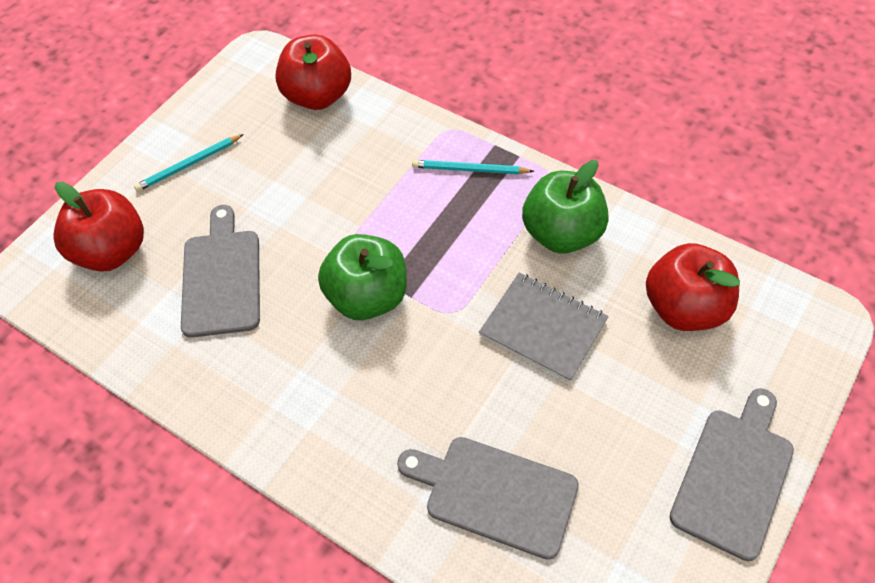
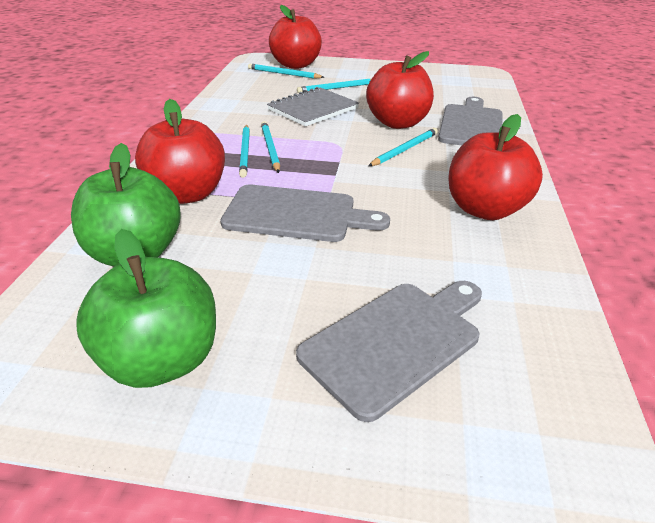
red apple: [54,182,144,272] [275,35,351,110] [646,243,740,331] = 3 -> [135,99,225,204] [269,5,322,69] [366,51,434,129] [448,114,543,220] = 4
turquoise pencil: [134,134,244,192] [412,160,534,174] = 2 -> [239,125,250,178] [248,64,324,79] [261,121,280,173] [297,79,371,93] [368,128,438,166] = 5

